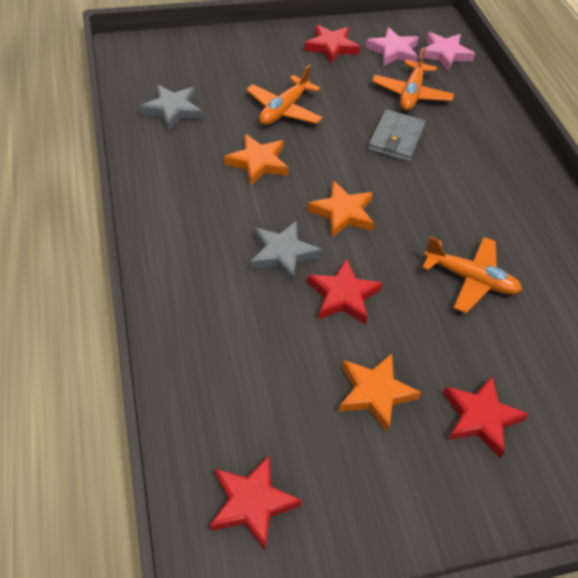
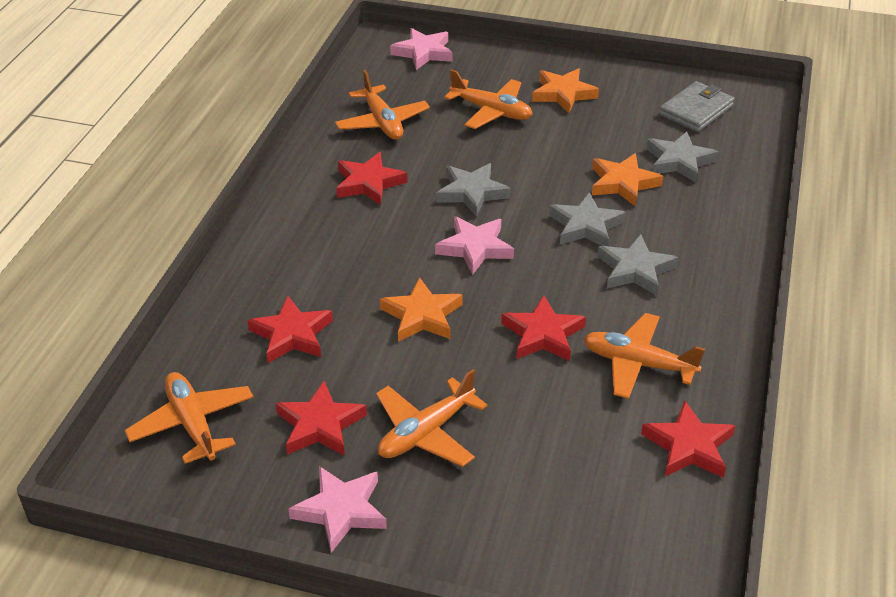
grey star: [140,85,202,131] [250,221,322,283] = 2 -> [436,163,511,217] [549,192,626,246] [597,235,678,296] [646,131,718,182] = 4
orange plane: [246,65,323,125] [372,47,454,111] [422,236,522,313] = 3 -> [125,372,254,464] [335,70,430,140] [376,369,487,467] [444,69,533,129] [583,313,705,399] = 5
pink star: [365,27,419,66] [419,32,475,71] = 2 -> [289,466,387,553] [390,28,453,70] [435,216,514,275] = 3
red star: [210,455,302,551] [304,25,360,64] [307,258,383,325] [443,376,529,458] = 4 -> [247,296,333,363] [275,381,367,456] [336,152,407,205] [501,295,586,361] [641,401,735,478] = 5

